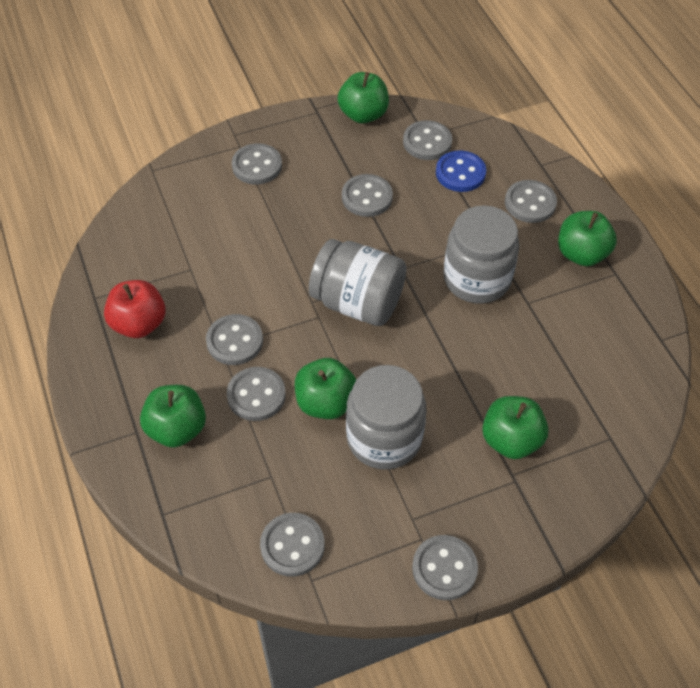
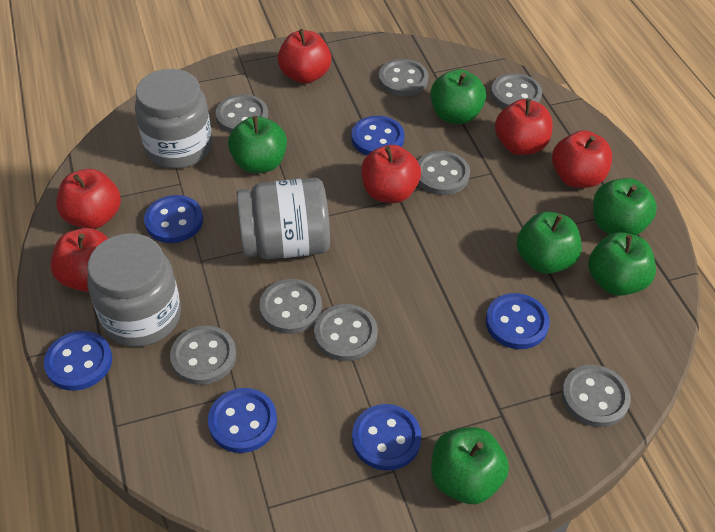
blue button: [436,151,486,192] = 1 -> [44,331,112,391] [144,195,203,243] [208,388,277,453] [352,116,404,155] [352,404,421,471] [486,293,550,349] = 6
green apple: [140,385,206,448] [295,358,356,419] [338,72,389,123] [482,396,549,459] [558,211,617,266] = 5 -> [228,116,287,173] [430,69,486,124] [431,427,509,504] [516,211,582,274] [588,232,656,296] [593,178,657,236] = 6
red apple: [104,280,166,338] = 1 -> [51,228,109,292] [56,169,121,229] [278,29,331,84] [361,145,421,203] [495,99,553,155] [552,130,612,188] = 6

